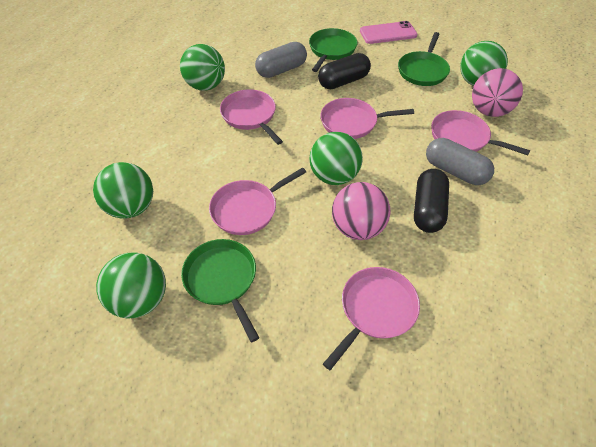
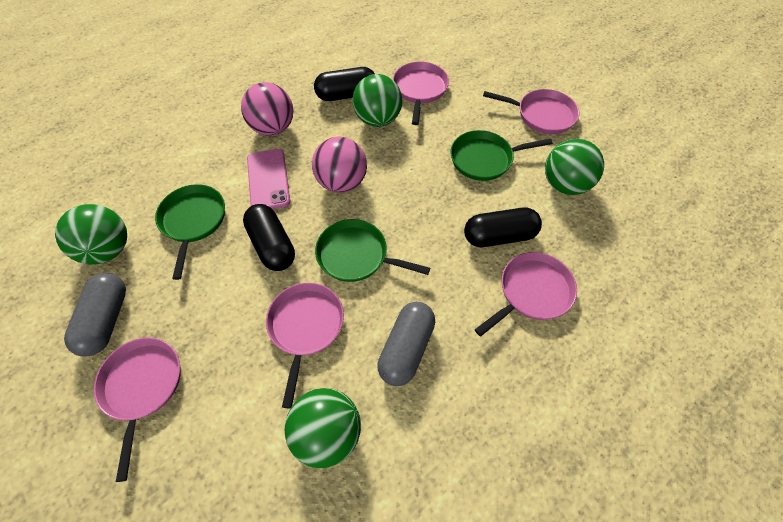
black capsule: [318,53,371,89] [414,169,449,233] = 2 -> [243,204,295,271] [314,67,375,101] [464,207,542,247] = 3
green ball: [93,162,153,219] [96,252,166,319] [180,44,225,91] [309,132,363,185] [460,41,508,86] = 5 -> [55,204,127,265] [285,388,361,468] [352,74,402,127] [545,139,604,195] = 4

